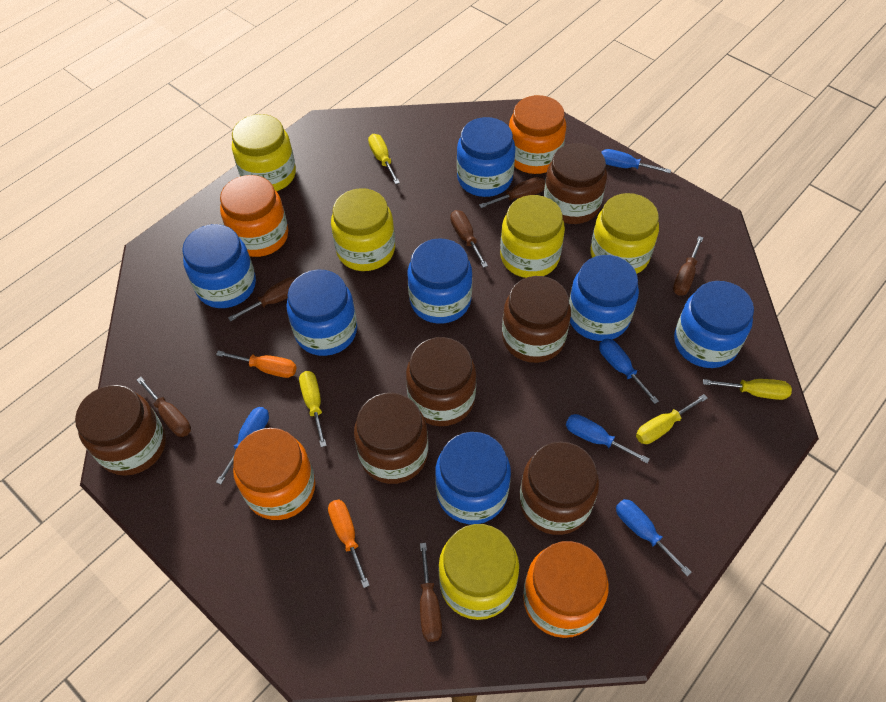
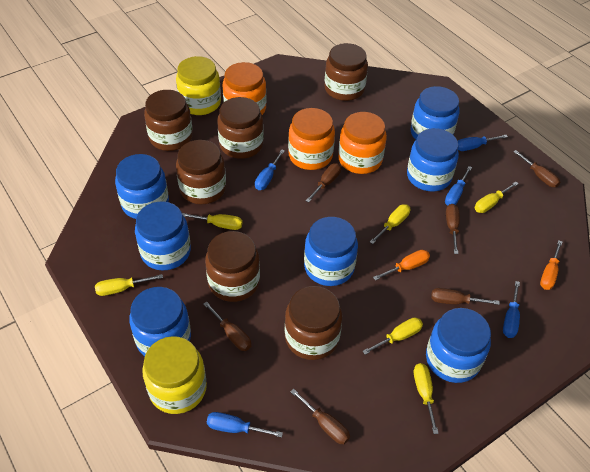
orange jar: [220,175,288,257] [233,428,315,520] [509,95,566,174] [523,541,609,638] = 4 -> [223,62,266,115] [288,108,335,170] [338,112,387,174] = 3
yellow jar: [232,114,296,191] [331,188,395,271] [439,524,519,620] [500,195,565,278] [590,193,659,274] = 5 -> [142,336,207,414] [176,56,221,115] = 2
yellow screwdriver: [299,371,327,447] [368,134,400,184] [636,394,708,444] [703,379,792,400] = 4 -> [95,274,163,296] [182,213,243,230] [362,317,423,355] [370,204,410,244] [414,363,439,434] [474,182,519,213] = 6

